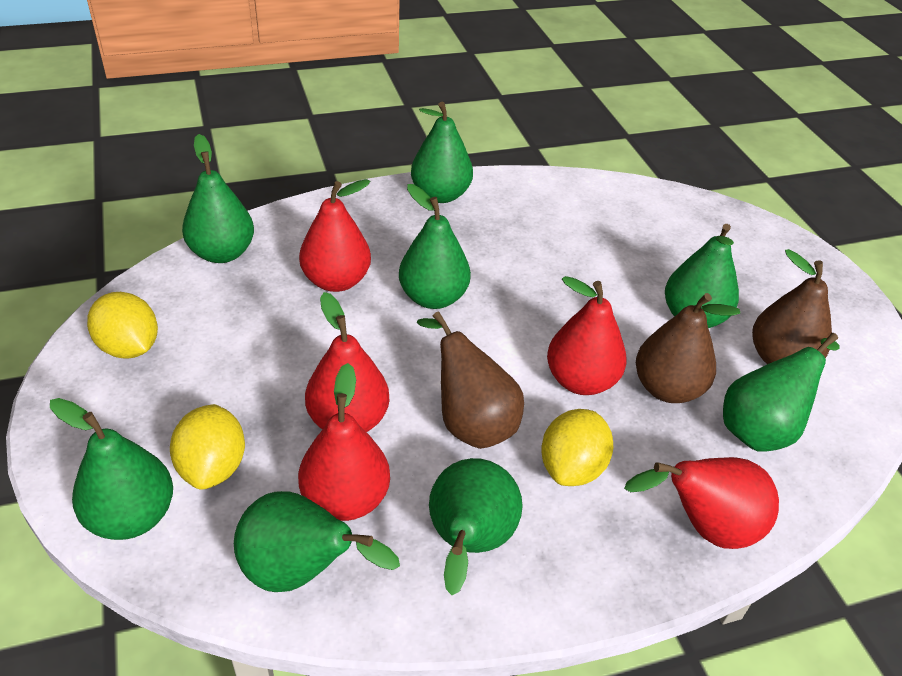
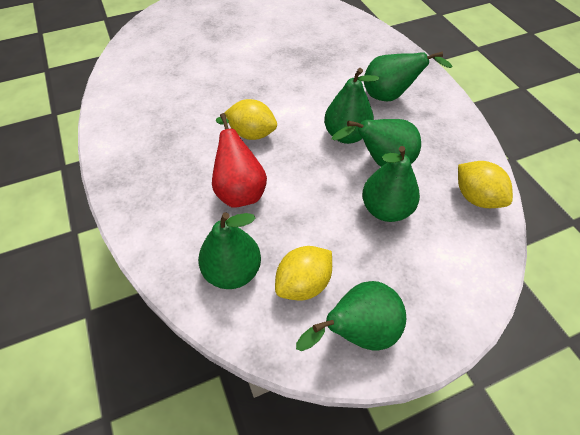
brown pear: [417,311,524,449] [636,293,740,403] [752,249,832,364] = 3 -> none = 0
green pear: [50,398,173,540] [182,134,254,263] [234,491,400,592] [399,184,471,309] [411,102,473,203] [429,458,523,595] [665,224,739,328] [723,333,840,452] = 8 -> [198,212,261,289] [296,281,406,351] [324,68,379,144] [332,119,421,167] [362,146,420,222] [364,51,452,101] = 6
red pear: [298,363,390,521] [299,179,371,292] [305,292,389,432] [547,276,627,395] [624,457,779,549] = 5 -> [212,113,267,208] = 1

